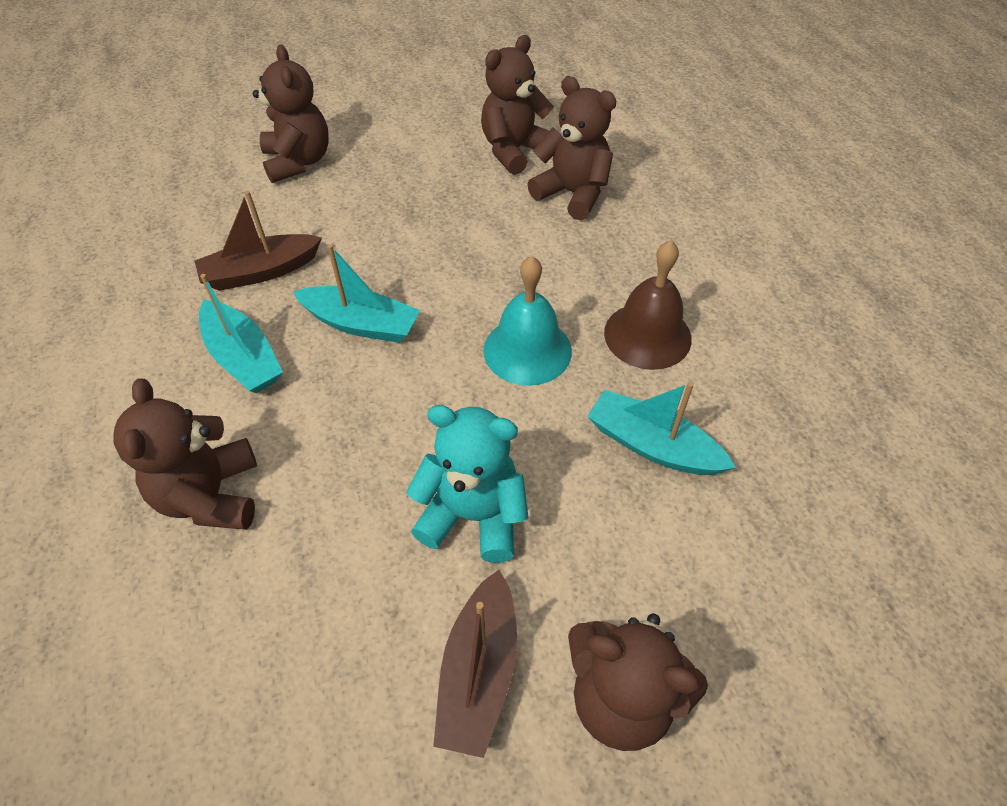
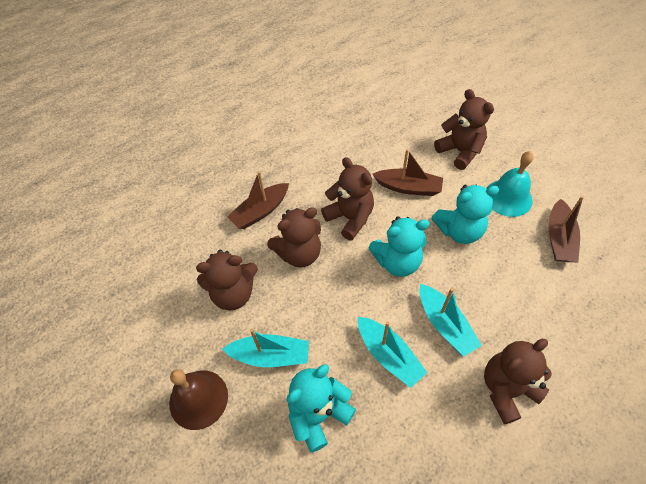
brown boat: [195,191,322,291] [433,570,517,758] = 2 -> [227,171,289,229] [372,149,443,196] [548,196,584,262] = 3
turquoise teddy bear: [406,405,528,563] = 1 -> [287,364,356,453] [369,216,430,277] [431,185,499,244] = 3

